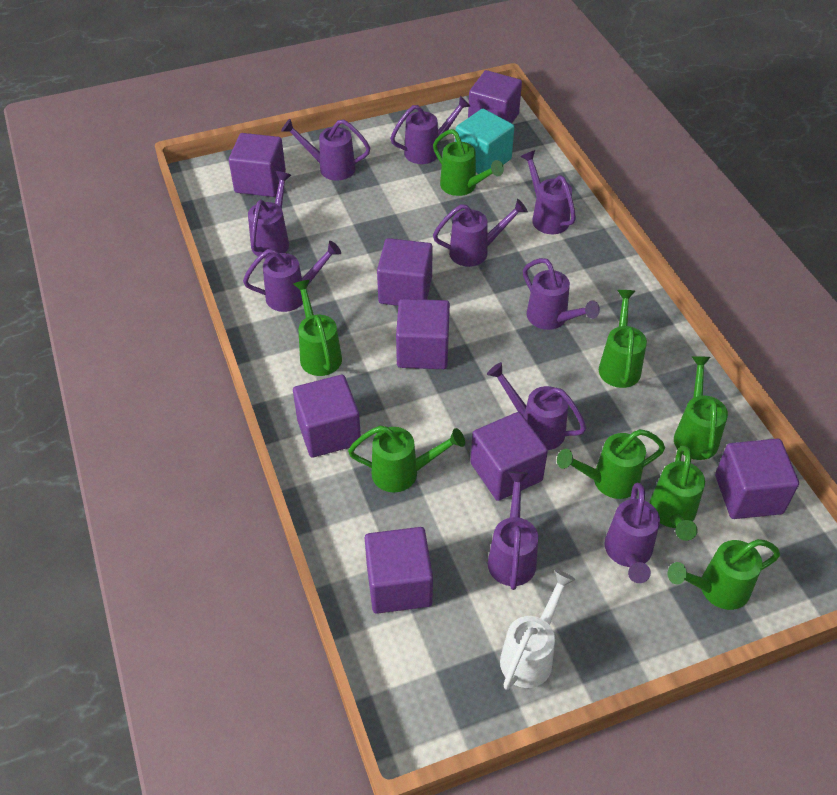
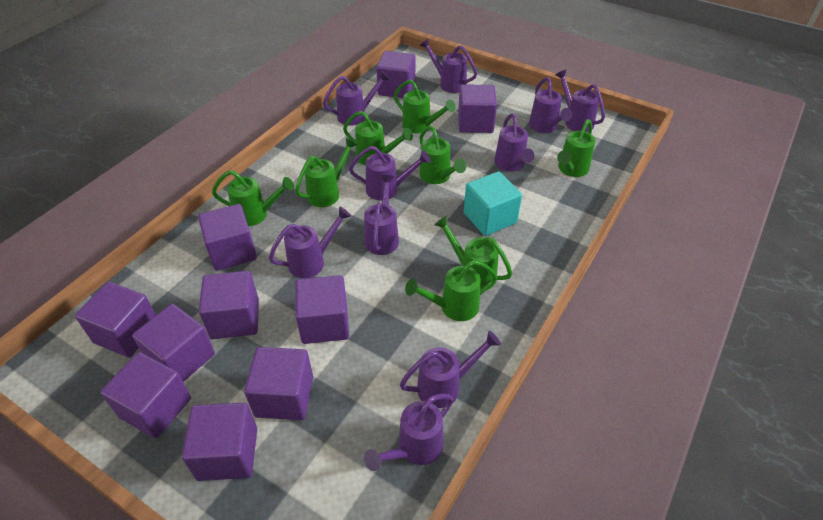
purple cube: [229,133,286,197] [293,375,361,458] [365,527,433,614] [377,238,433,306] [396,299,450,369] [468,70,522,123] [470,412,548,501] [715,438,799,519] = 8 -> [75,282,156,358] [100,352,191,438] [132,304,215,382] [181,402,257,481] [198,204,257,271] [199,271,259,339] [244,347,313,420] [295,275,349,344] [376,51,415,98] [458,84,497,133] = 10
white watering can: [500,570,576,690] = 1 -> none = 0

